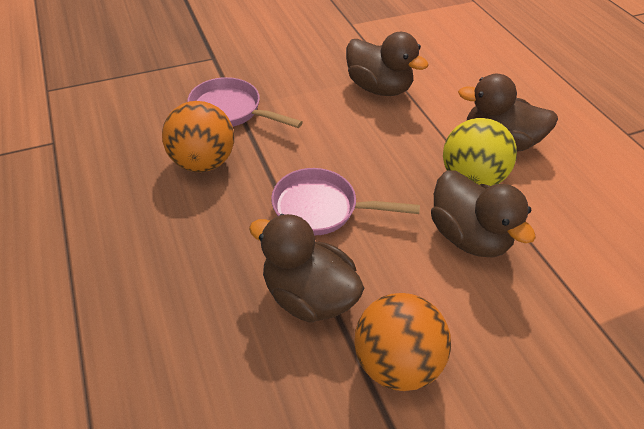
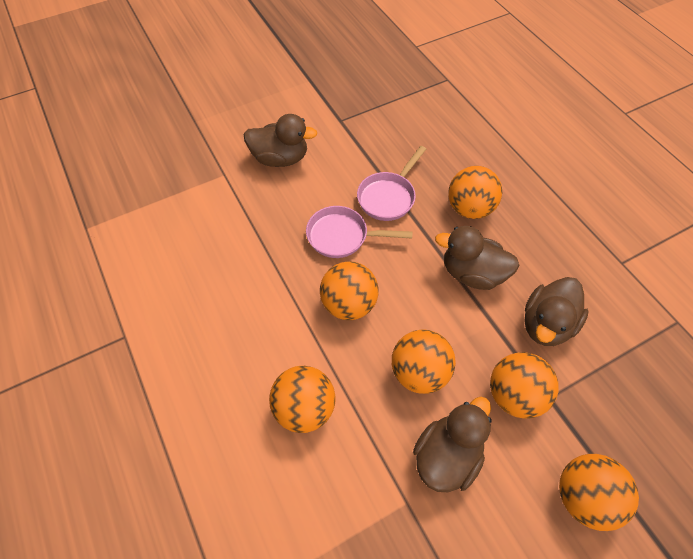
orange ball: [162,101,234,172] [354,293,451,391] = 2 -> [269,366,336,433] [320,261,379,320] [392,329,456,394] [448,166,502,219] [490,352,559,419] [559,454,639,531] = 6
yellow ball: [443,118,517,186] = 1 -> none = 0

